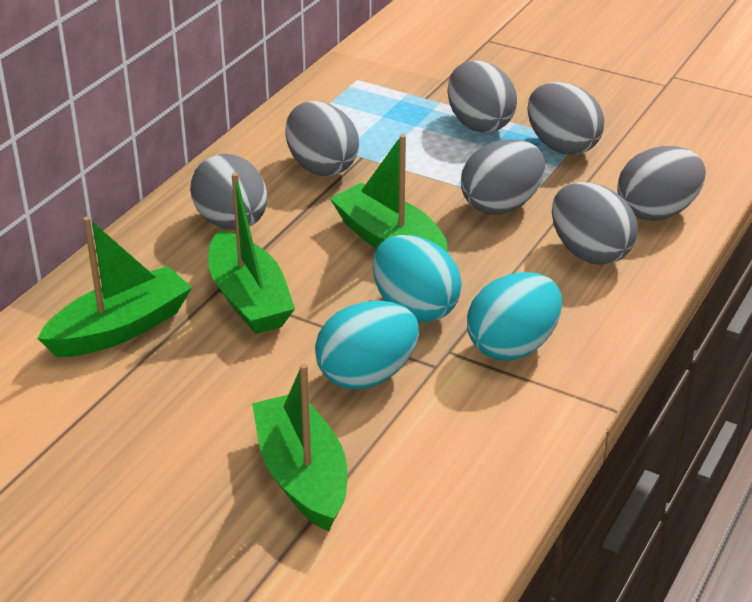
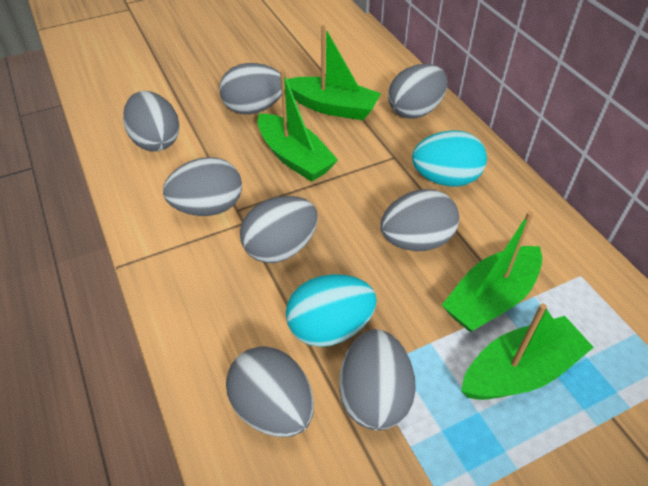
grey egg: [190,153,267,230] [286,101,359,176] [448,61,517,133] [461,139,545,215] [527,82,604,155] [552,182,638,265] [617,146,706,221] = 7 -> [123,91,180,152] [163,157,242,216] [219,63,282,114] [226,346,314,437] [240,196,318,263] [339,329,416,430] [380,189,459,251] [388,64,447,119] = 8
turquoise egg: [315,300,419,389] [373,235,462,322] [467,272,562,360] = 3 -> [286,274,377,347] [412,130,487,187] = 2

